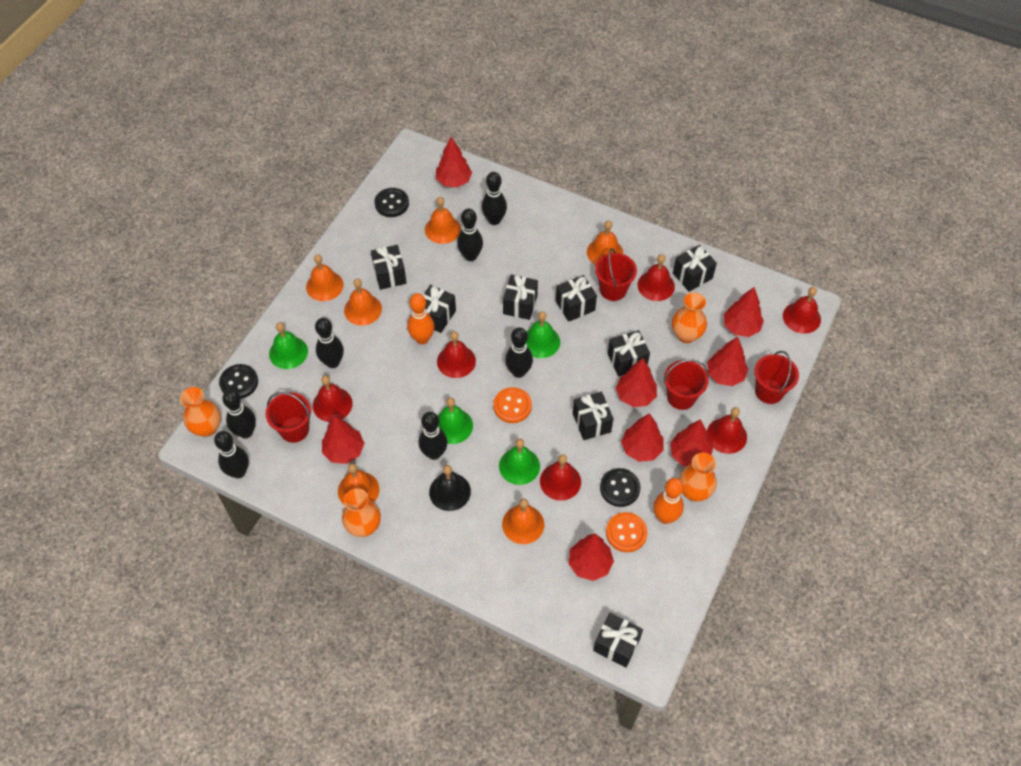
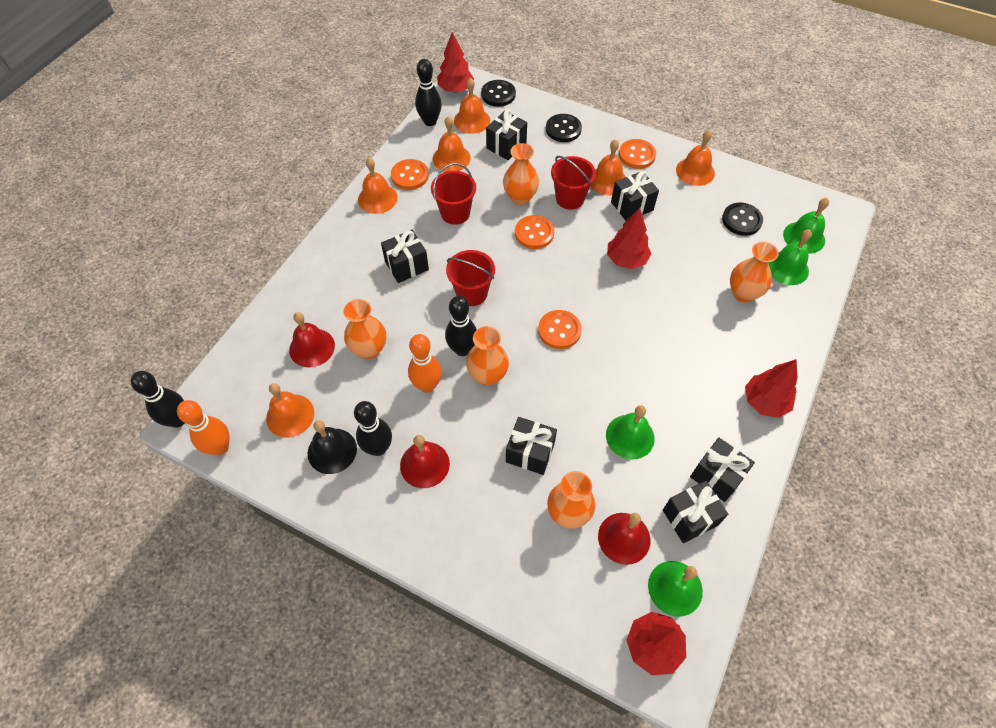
black bowling pin: [214,431,249,479] [222,390,256,439] [315,318,344,368] [418,412,448,460] [457,208,483,261] [482,172,507,225] [505,327,533,378] = 7 -> [131,371,185,428] [354,401,392,456] [415,59,442,126] [445,296,477,356] = 4
black gift: [371,245,407,290] [423,285,456,333] [503,274,538,320] [556,275,597,322] [573,391,613,440] [593,613,643,668] [608,330,650,377] [673,245,717,292] = 8 -> [381,230,429,283] [486,110,527,160] [506,417,557,475] [611,171,659,221] [663,481,728,543] [690,437,755,502] = 6
orange button: [493,387,532,423] [606,512,647,552] = 2 -> [391,159,429,190] [515,215,554,249] [538,310,582,349] [619,139,656,169] = 4
orange vase: [180,387,221,437] [342,488,381,537] [672,292,707,343] [679,453,717,501] = 4 -> [344,299,386,359] [466,326,509,386] [503,143,539,205] [547,471,595,529] [730,242,779,303] = 5
red bell: [313,375,353,422] [437,331,476,378] [540,454,581,501] [637,254,675,301] [707,407,747,454] [783,287,821,334] = 6 -> [289,312,335,367] [400,435,450,488] [598,513,650,565] = 3
red bucket: [266,392,311,443] [595,248,637,301] [664,359,709,410] [754,351,799,404] = 4 -> [431,163,476,225] [446,250,495,306] [551,156,596,210] = 3
red tree: [322,415,364,464] [436,137,472,187] [569,534,614,581] [616,358,657,407] [621,413,663,462] [670,419,713,467] [707,337,748,386] [724,287,764,337] = 8 -> [437,32,474,93] [607,208,651,269] [627,612,686,675] [745,359,798,418] = 4

